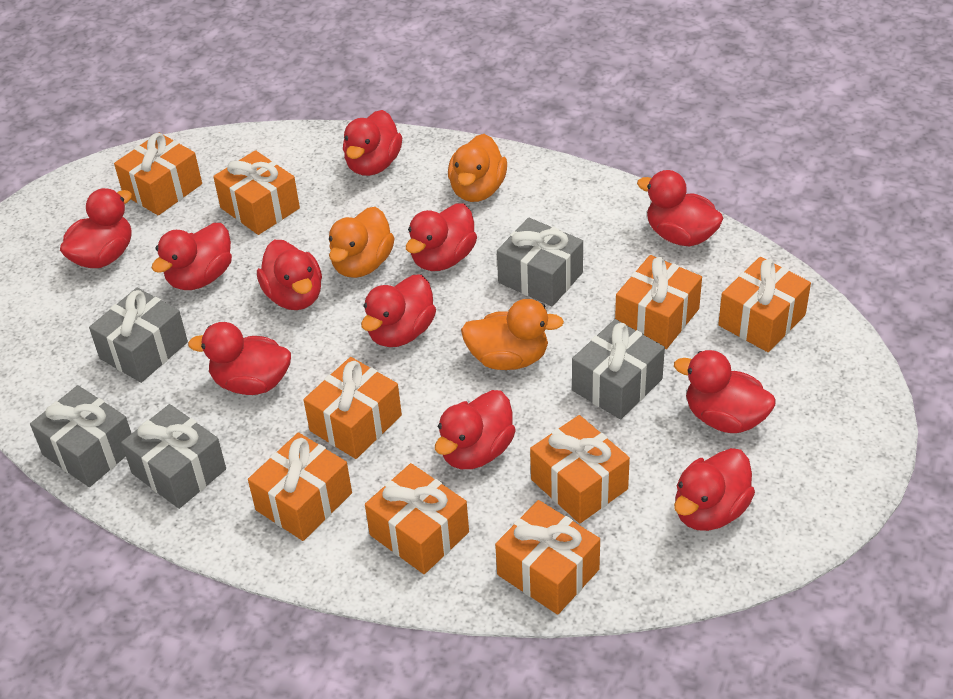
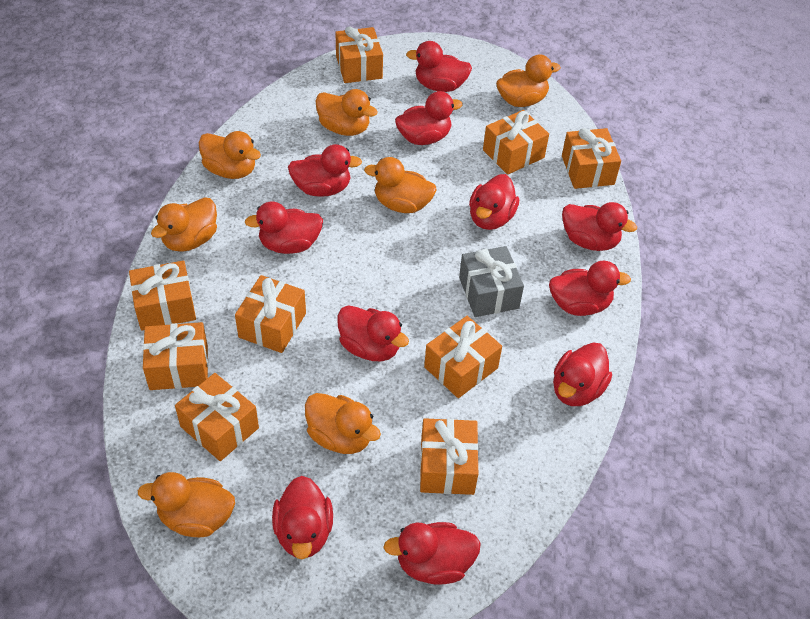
grey gift: [30,385,132,487] [89,288,188,383] [121,404,226,509] [497,217,583,306] [572,319,665,420] = 5 -> [459,246,524,317] = 1
orange duck: [329,207,394,278] [448,134,507,202] [461,299,564,370] = 3 -> [138,472,235,537] [151,197,217,252] [199,131,261,179] [305,393,381,454] [315,89,378,136] [364,157,437,213] [496,54,561,107] = 7

